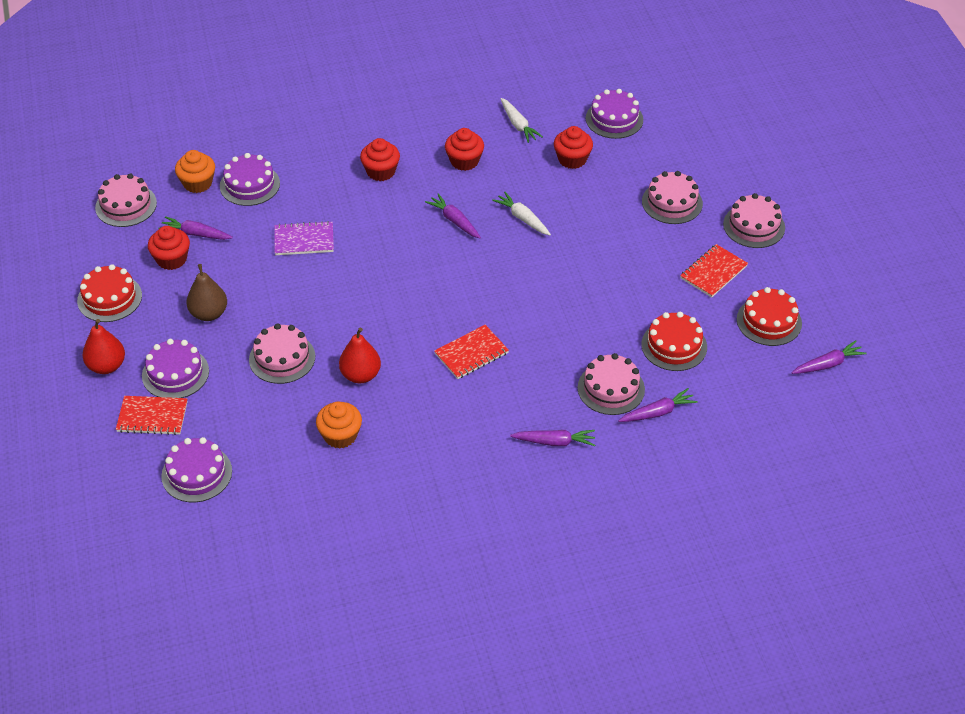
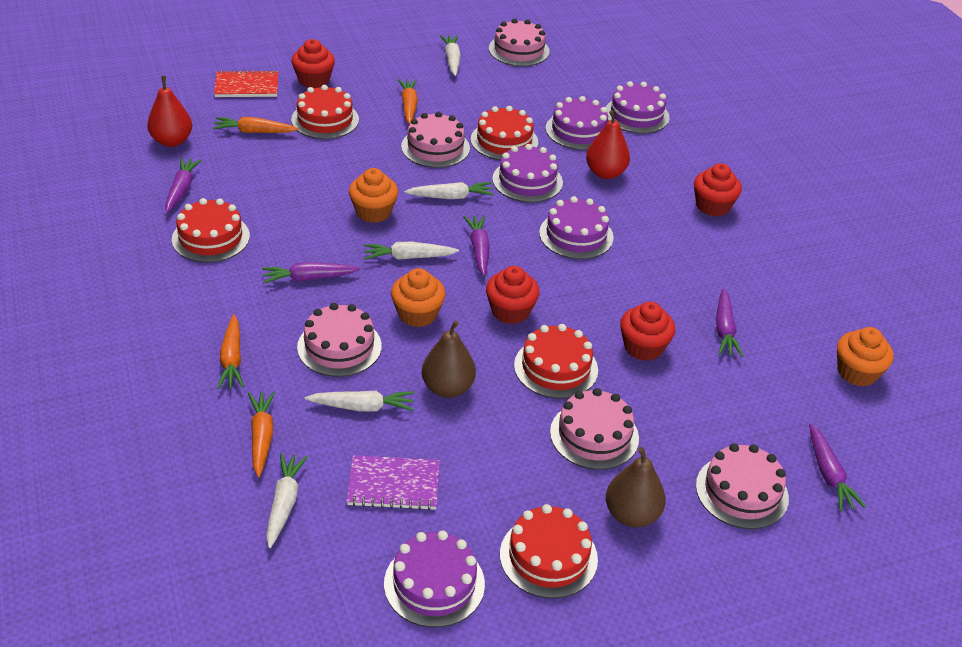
brown pear: [186,264,227,321] = 1 -> [422,320,476,398] [606,447,666,527] = 2
orange carrot: none = 0 -> [213,117,299,133] [217,314,244,389] [248,391,275,477] [398,79,418,124] = 4
orange cupcake: [175,150,215,193] [316,402,362,449] = 2 -> [349,168,398,223] [391,268,445,327] [837,327,893,387] = 3
purple cake: [142,339,209,398] [161,437,232,502] [220,153,280,206] [586,89,643,139] = 4 -> [384,530,485,628] [492,144,563,202] [539,196,614,259] [546,96,608,150] [606,81,670,134] = 5
red cake: [77,264,142,322] [641,312,707,371] [737,287,802,346] = 3 -> [172,198,250,263] [291,85,359,139] [471,106,538,160] [500,504,598,599] [514,324,598,399] = 5
red notebook: [116,396,188,435] [434,325,509,379] [680,244,748,297] = 3 -> [214,70,278,97] = 1
white carrot: [492,192,551,235] [500,98,543,143] = 2 -> [266,453,308,548] [305,391,414,412] [364,242,459,260] [404,182,494,199] [440,35,461,76] = 5

